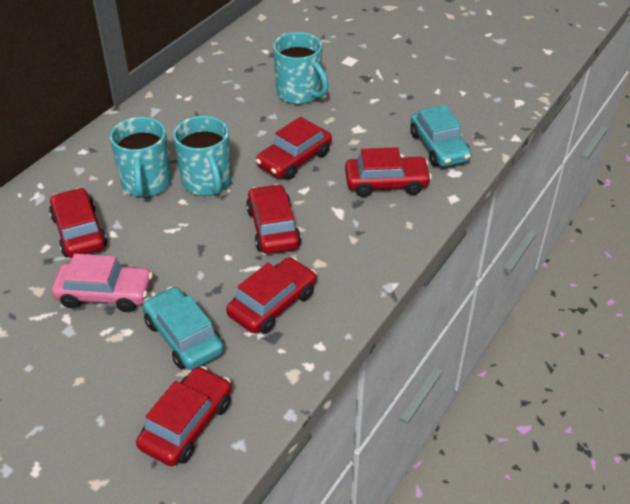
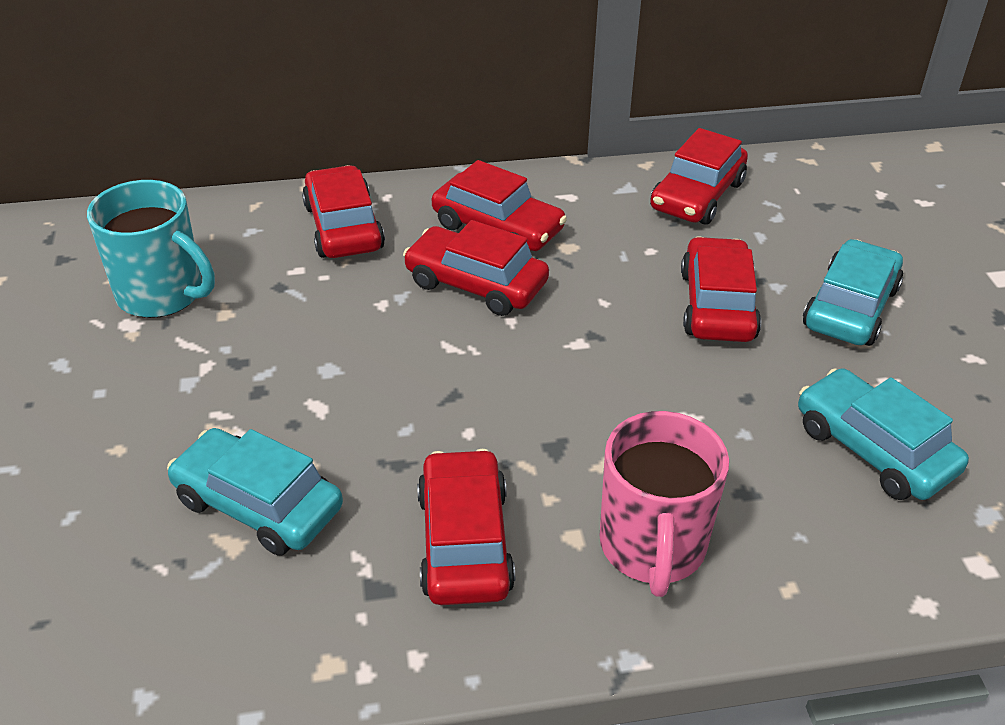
pink car: [52,254,153,312] = 1 -> none = 0
pink mug: none = 0 -> [600,411,729,597] = 1
turquoise car: [143,286,224,370] [410,105,472,167] = 2 -> [167,428,343,556] [798,368,969,500] [803,239,903,346] = 3
turquoise mug: [110,117,171,198] [173,116,231,196] [273,32,329,104] = 3 -> [87,180,215,318] = 1

